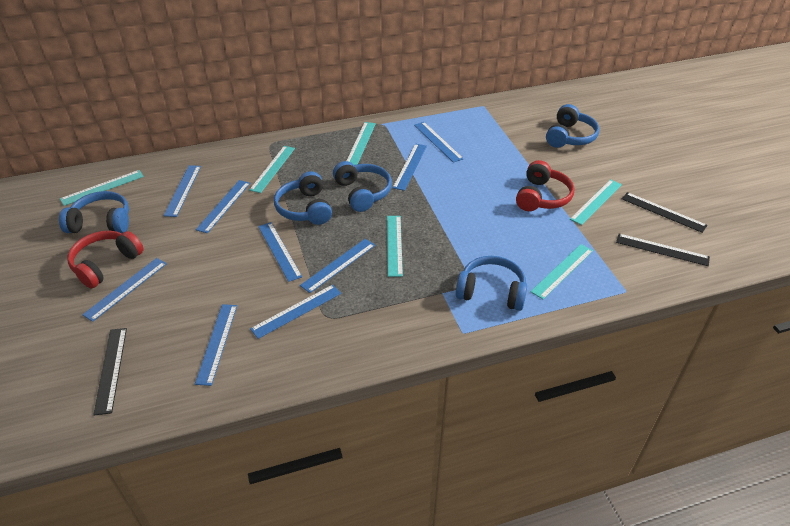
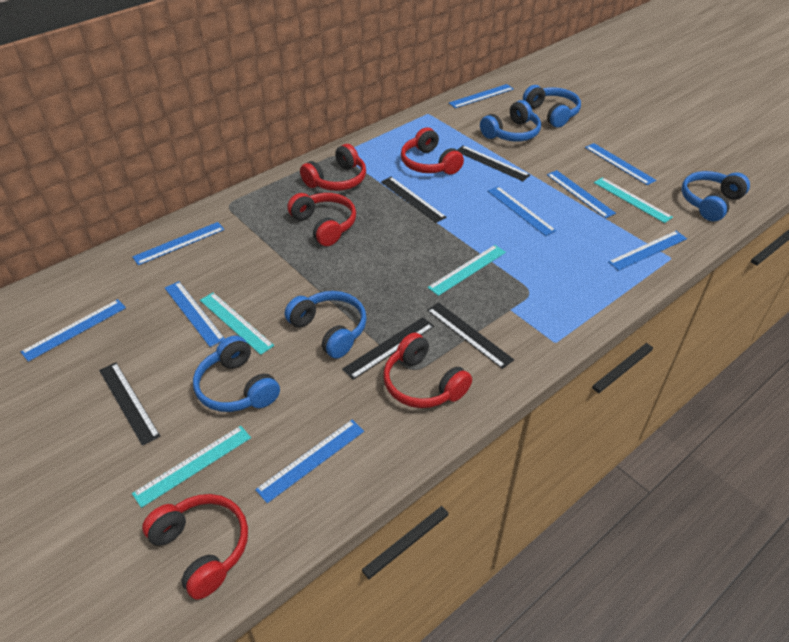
black ruler: [93,328,127,415] [616,234,710,266] [622,192,708,233] = 3 -> [99,362,160,446] [342,317,434,380] [381,177,447,223] [427,302,514,369] [457,145,530,181] = 5
red headphones: [67,231,143,289] [516,160,574,211] = 2 -> [142,494,248,600] [287,193,356,246] [300,144,366,191] [383,333,472,408] [401,127,464,175] = 5
turquoise ruler: [60,170,144,206] [249,146,295,193] [346,122,376,165] [387,216,403,277] [531,244,593,299] [570,179,622,225] = 6 -> [132,426,251,508] [200,292,274,355] [427,245,506,296] [594,177,673,223] = 4

